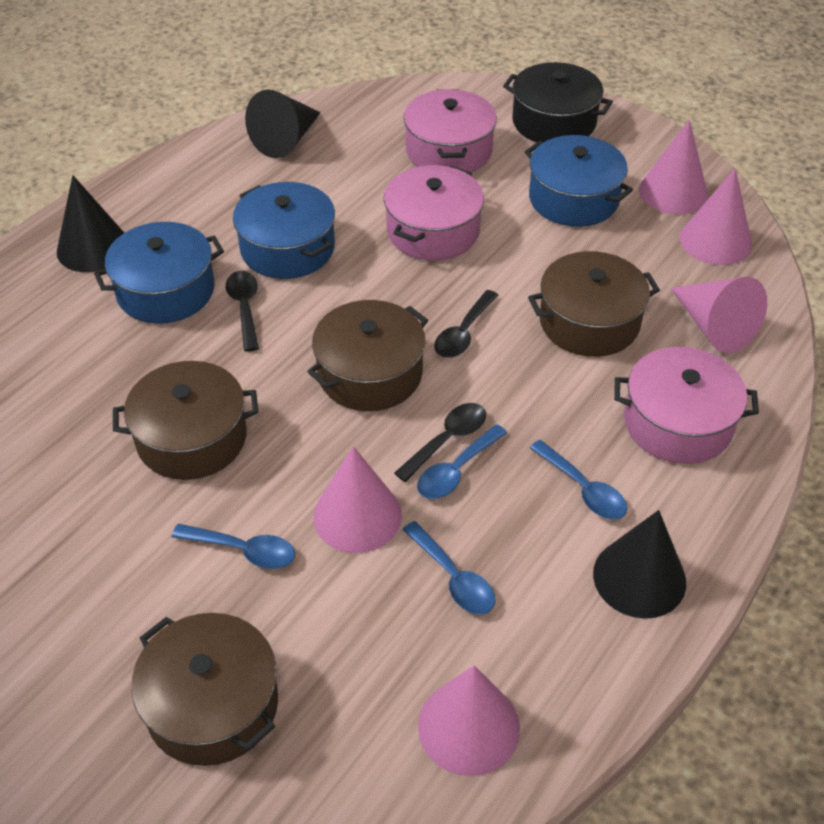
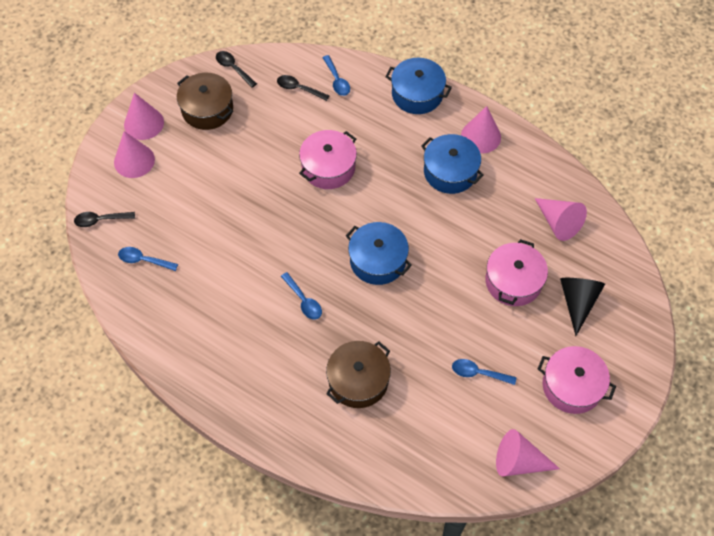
black cone: [57,175,124,272] [245,89,321,158] [593,510,686,619] = 3 -> [560,278,605,336] = 1
black pot: [503,62,613,142] = 1 -> none = 0
brown pot: [113,361,258,480] [131,613,278,766] [307,300,428,411] [528,251,660,357] = 4 -> [177,73,233,130] [326,341,391,408] = 2

